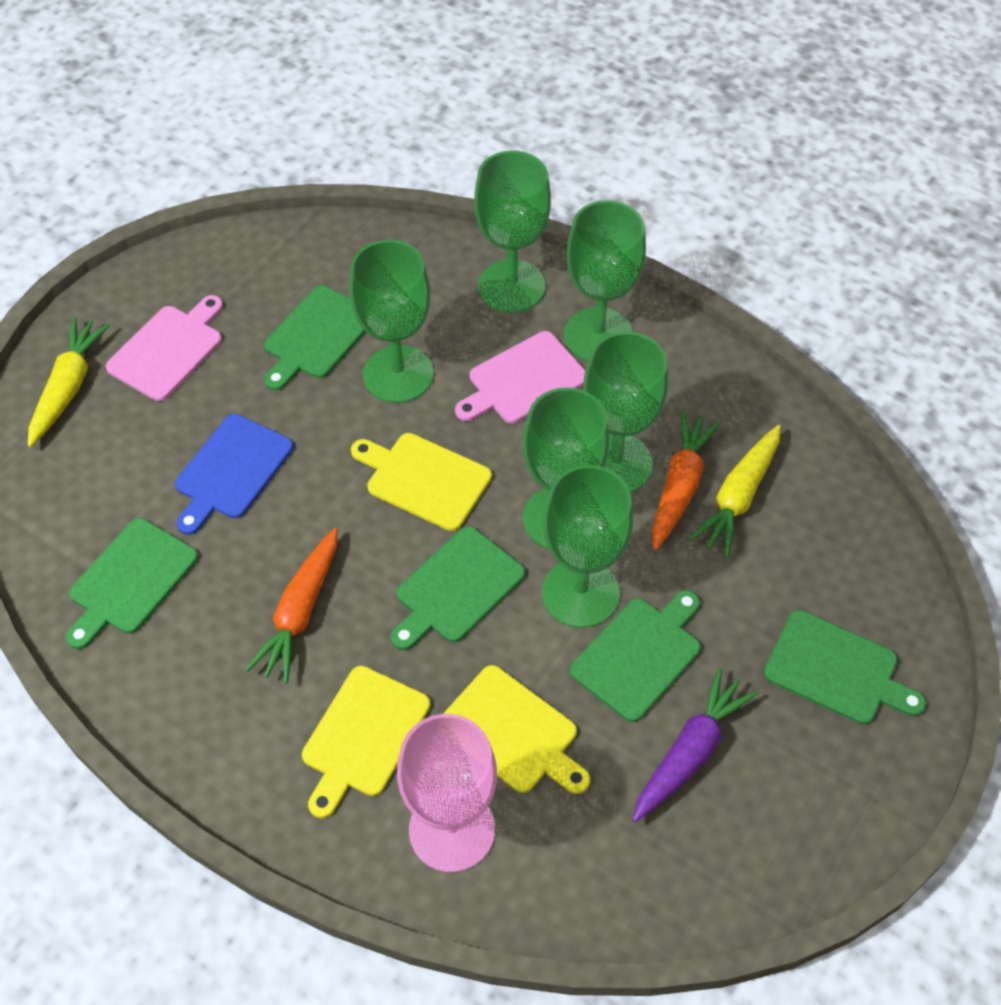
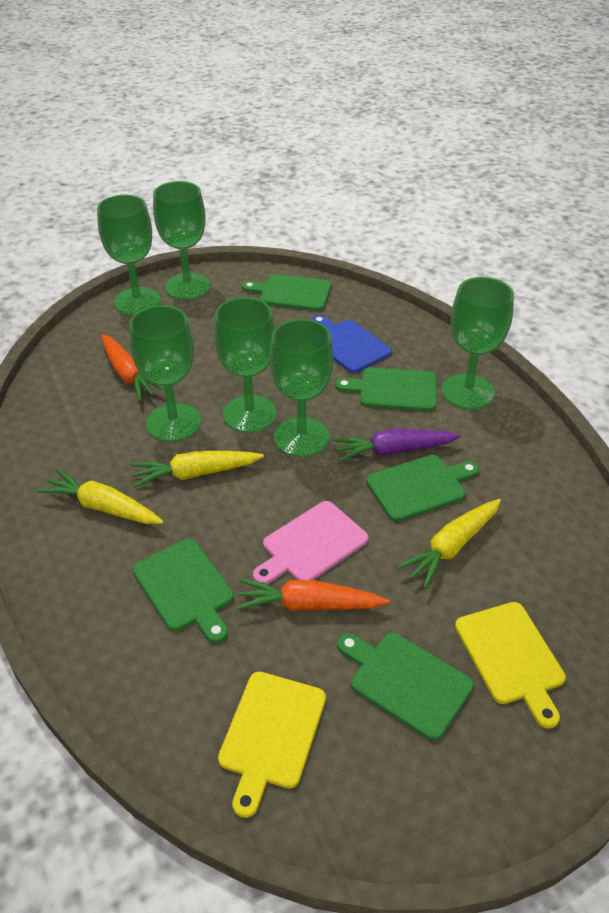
pink cutting board: [106,295,223,401] [455,331,585,423] = 2 -> [253,501,369,584] = 1
pink goblet: [397,714,497,872] = 1 -> none = 0
yellow carrot: [28,317,110,447] [689,425,781,558] = 2 -> [38,469,164,524] [131,451,264,488] [397,499,501,589] = 3
yellow cutting board: [302,666,430,819] [351,433,492,531] [443,665,590,794] = 3 -> [218,672,326,818] [455,602,566,729] = 2

